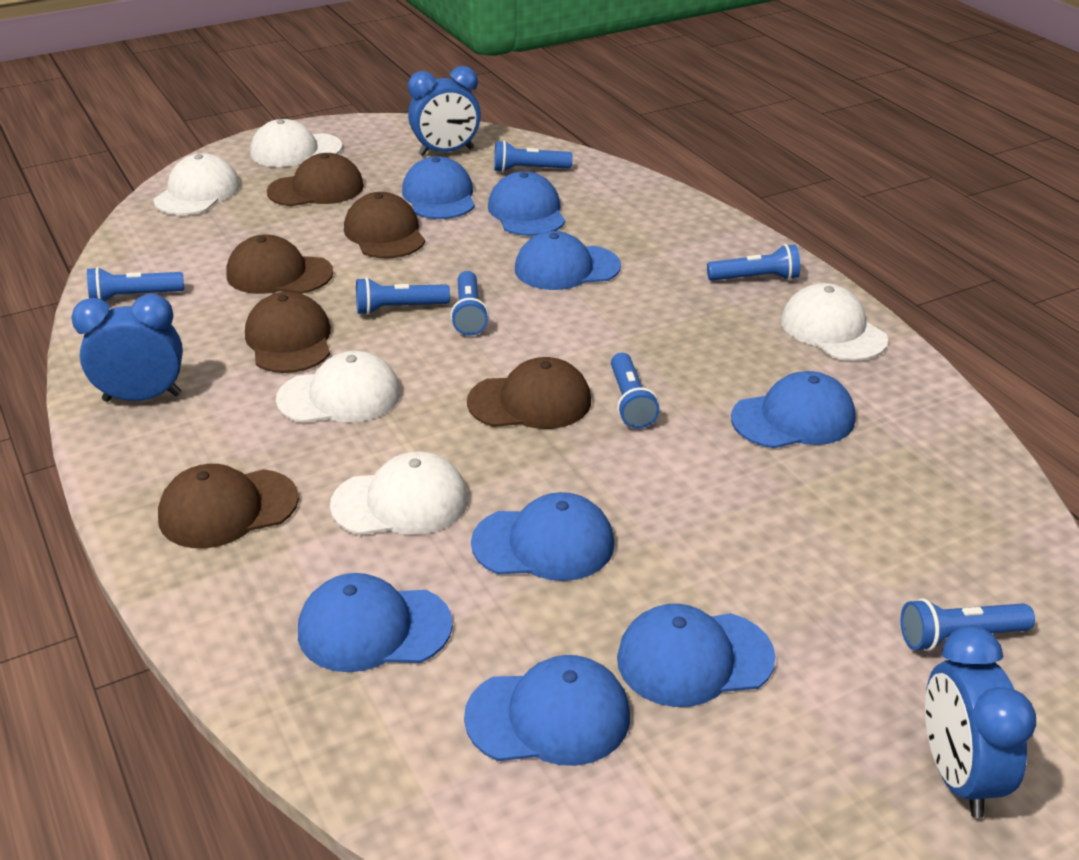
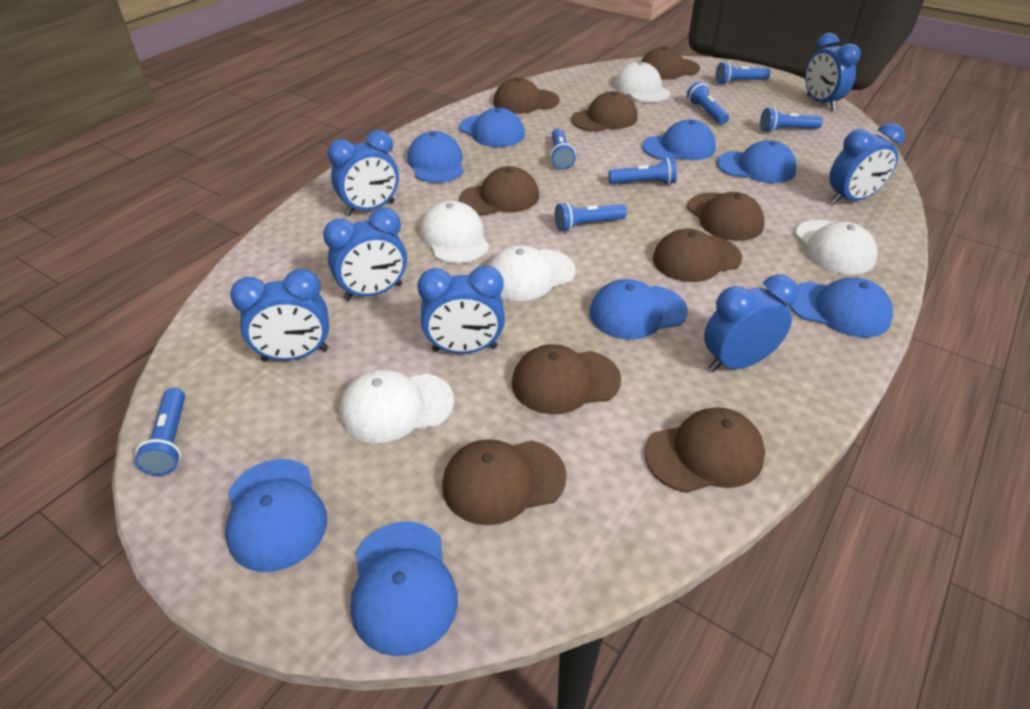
blue clock: [72,294,183,402] [408,66,481,156] [925,626,1036,818] = 3 -> [230,269,329,362] [323,208,407,301] [328,130,399,216] [417,265,505,354] [704,274,798,372] [805,33,861,110] [829,123,905,204] = 7
brown cap: [158,464,299,548] [227,234,333,294] [245,292,331,373] [267,153,364,206] [344,192,425,258] [467,357,591,429] = 6 -> [442,439,567,525] [459,166,539,215] [493,78,559,114] [512,344,621,414] [571,91,638,132] [641,46,700,80] [645,407,765,493] [653,228,742,282] [687,192,764,241] = 9

